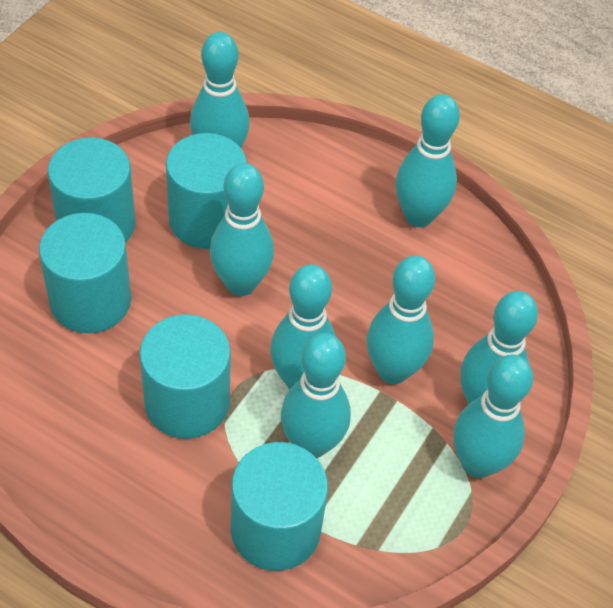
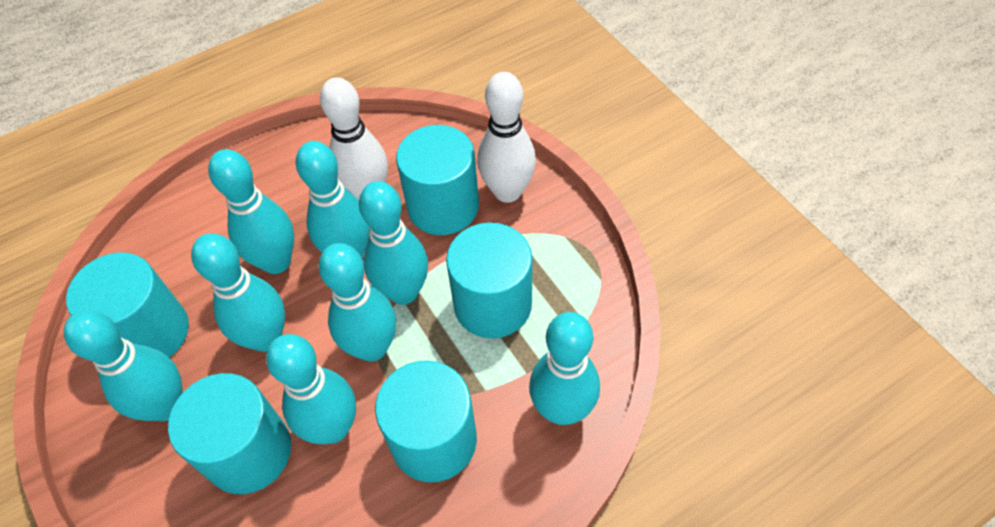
white bowling pin: none = 0 -> [320,77,388,200] [477,72,536,203] = 2

